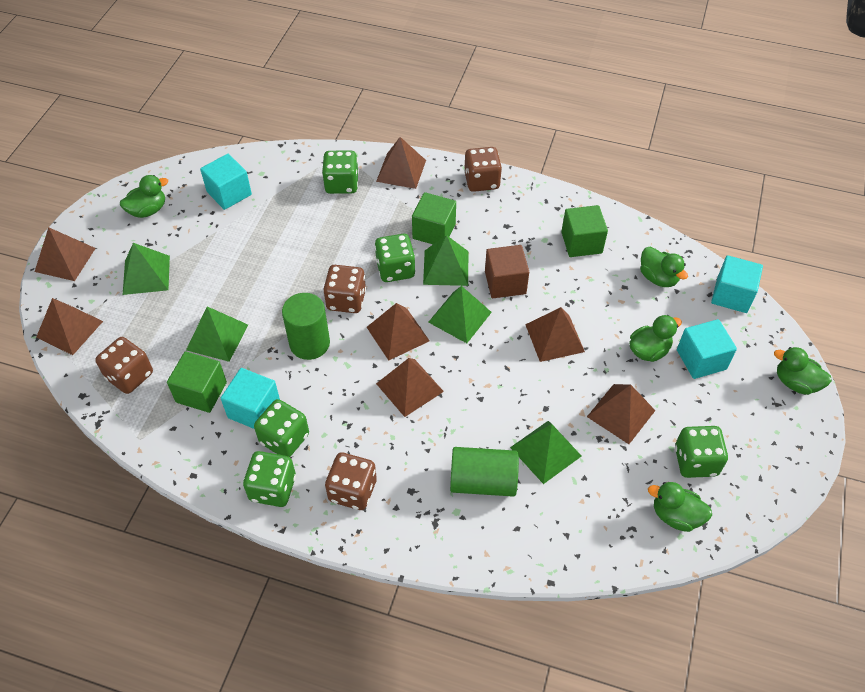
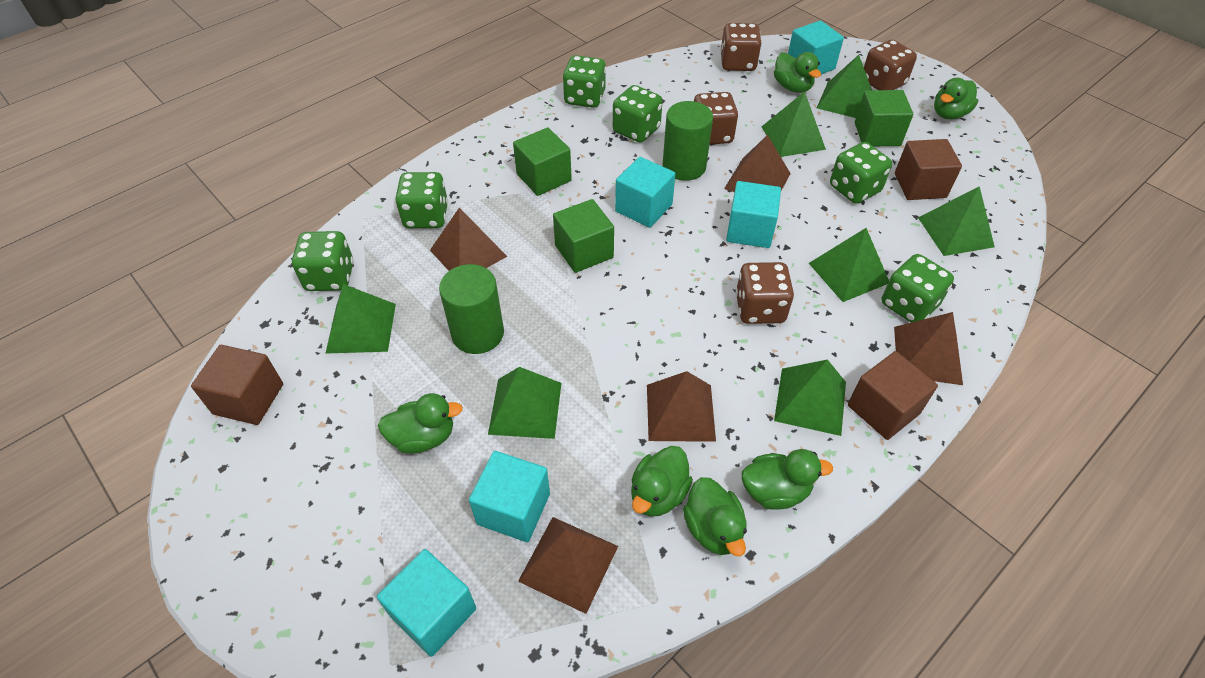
brown cube: [485,245,529,298] = 1 -> [191,345,283,425] [848,351,938,440] [895,139,962,200] = 3
brown pyramid: [35,227,96,281] [36,298,103,355] [367,303,430,361] [376,137,426,189] [376,358,444,417] [525,307,585,362] [587,384,656,444] = 7 -> [430,208,507,271] [518,517,618,614] [647,371,716,442] [724,135,791,192] [894,312,963,385] = 5
green dice: [243,451,296,507] [254,399,309,457] [322,151,359,194] [375,234,415,282] [675,426,728,478] = 5 -> [292,231,354,291] [395,172,448,228] [563,55,606,108] [613,85,663,143] [830,142,892,204] [881,254,954,323] = 6
green duck: [120,175,168,218] [629,315,682,362] [640,247,688,287] [648,482,712,532] [774,347,832,395] = 5 -> [378,393,463,454] [631,446,693,517] [683,477,747,556] [741,449,833,510] [774,52,821,93] [934,78,978,120] = 6
green pyramid: [123,243,170,295] [186,307,248,362] [423,235,468,286] [428,286,492,343] [510,421,581,484] = 5 -> [325,284,396,354] [488,367,562,439] [762,91,826,157] [774,359,846,436] [809,228,889,302] [817,55,872,118] [918,186,995,256] = 7
turquoise cube: [200,154,252,210] [221,368,280,429] [677,319,737,379] [711,255,763,313] = 4 -> [377,549,476,657] [469,451,550,542] [615,157,675,228] [726,181,781,248] [788,20,844,74] = 5

